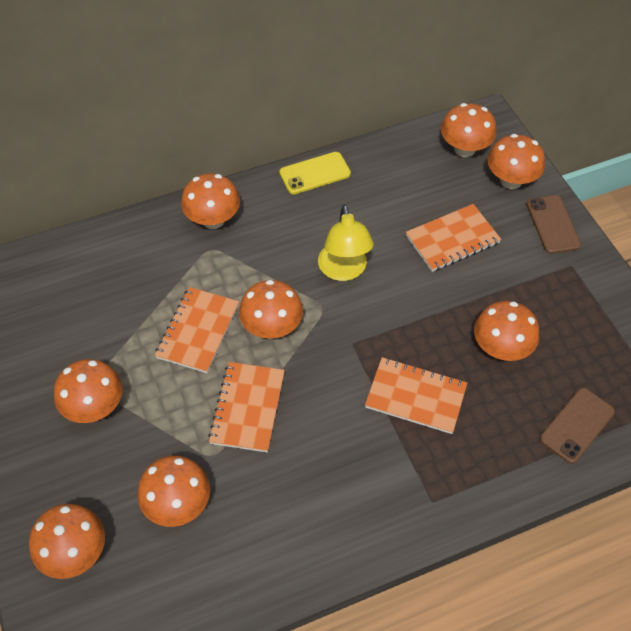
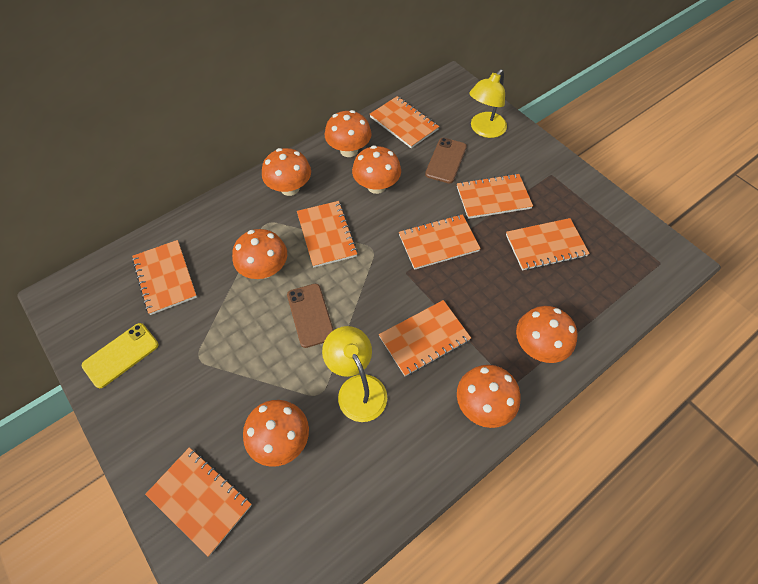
orange mushroom: [29,504,105,579] [54,359,123,423] [137,456,210,527] [181,173,240,229] [239,280,303,339] [441,103,497,157] [474,301,539,361] [487,134,545,189] = 8 -> [232,229,287,279] [243,400,309,467] [262,148,311,196] [325,110,372,157] [352,145,401,194] [457,365,520,428] [516,306,578,363] = 7
orange notebook: [155,287,239,373] [208,362,285,452] [365,357,467,434] [406,204,501,272] = 4 -> [132,240,197,315] [145,447,252,557] [297,201,358,267] [370,96,439,148] [379,300,471,376] [399,214,481,270] [457,173,533,219] [506,218,590,271] = 8
yellow lamp: [318,205,374,281] = 1 -> [322,326,387,422] [469,69,507,138] = 2

